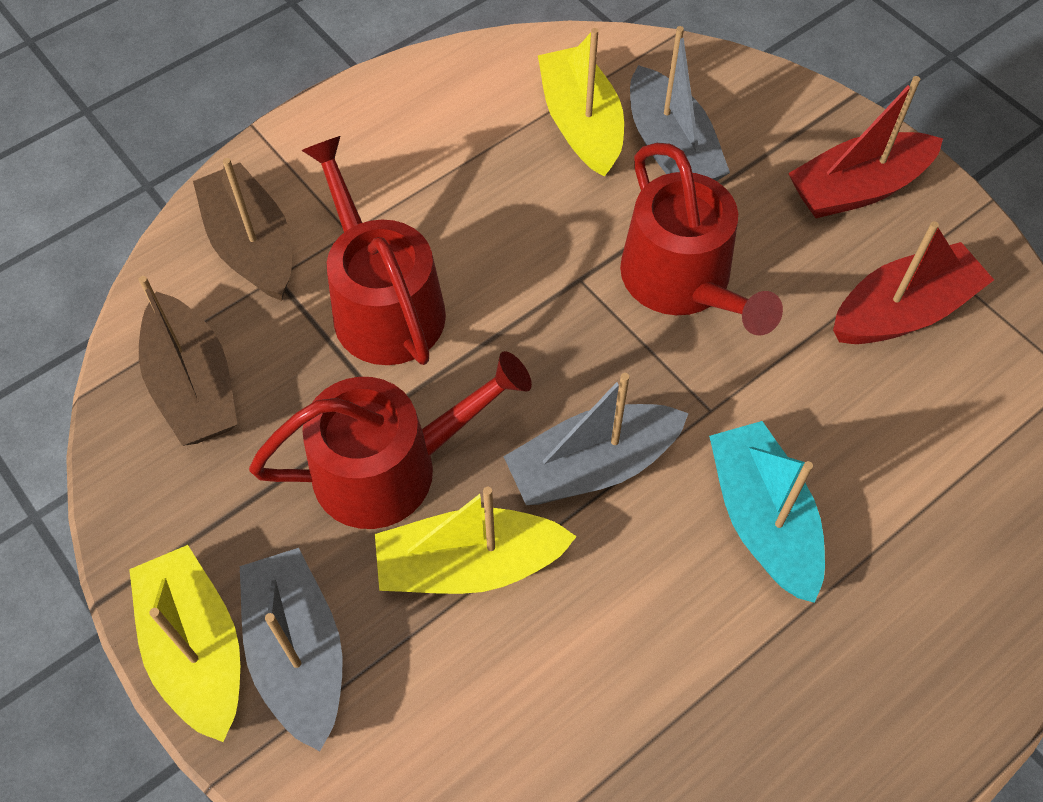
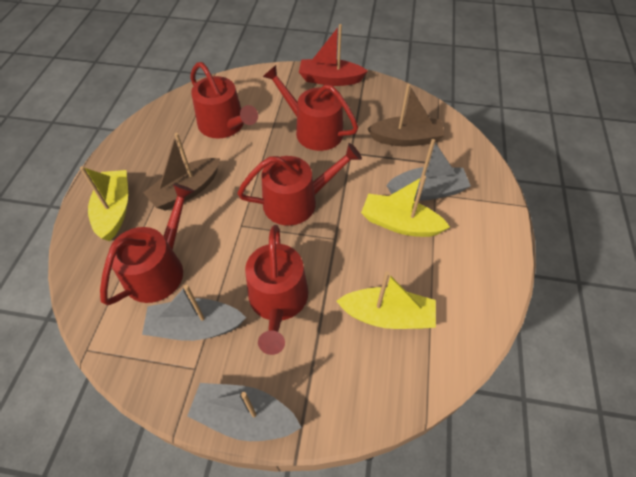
red boat: [788,76,943,218] [833,221,994,344] = 2 -> [299,24,368,86] = 1
red watering can: [249,351,532,529] [301,136,446,365] [620,143,783,335] = 3 -> [100,184,194,305] [190,62,258,138] [237,143,362,226] [245,225,308,355] [263,65,358,151] = 5
turquoise boat: [709,421,825,603] = 1 -> none = 0

